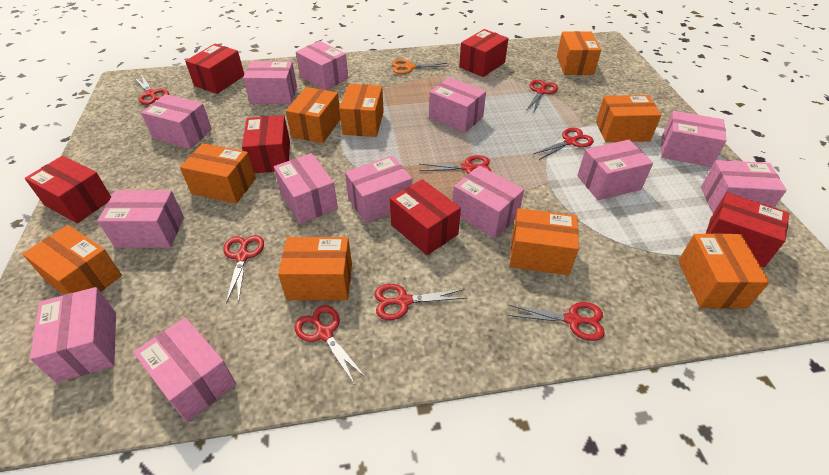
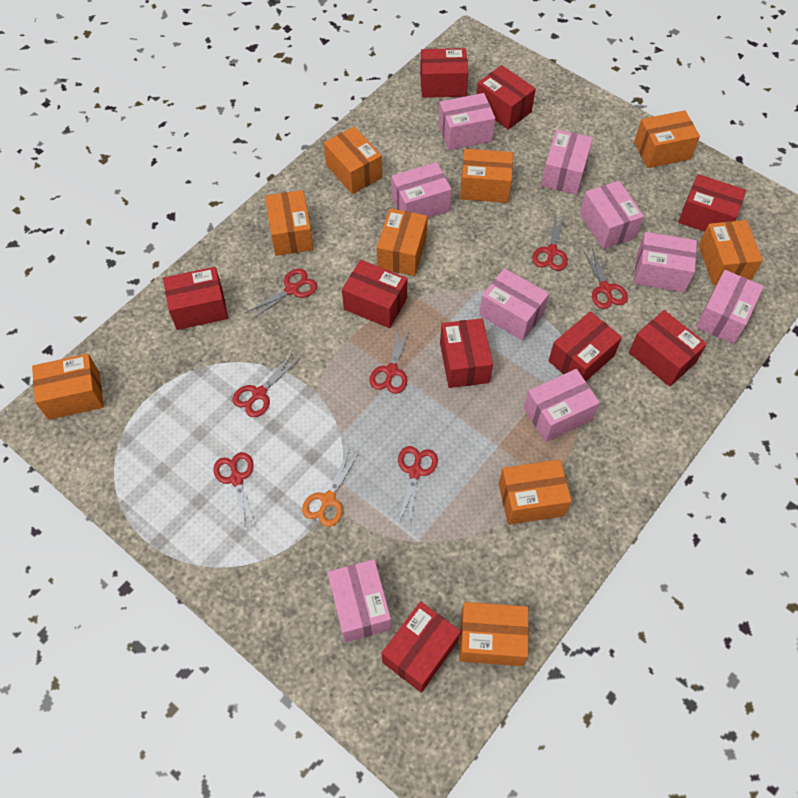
pink box: [30,287,116,383] [97,190,184,248] [133,317,236,422] [141,94,212,149] [243,61,297,104] [274,153,338,224] [296,41,348,90] [345,155,412,223] [429,77,486,133] [453,166,524,238] [577,140,653,200] [661,111,727,167] [701,160,787,214] = 13 -> [327,559,391,643] [391,162,452,218] [438,93,495,150] [479,268,549,341] [524,369,600,442] [541,129,593,195] [580,181,644,249] [634,232,697,292] [696,270,764,344] = 9
red box: [25,156,111,223] [185,44,244,94] [242,115,290,173] [390,179,461,255] [459,29,509,77] [706,193,789,267] = 6 -> [163,267,228,330] [342,260,407,328] [382,601,461,693] [420,48,469,98] [440,318,493,388] [477,65,536,130] [548,311,622,381] [629,310,707,386] [678,174,746,232] = 9
red scissors: [135,76,169,105] [223,235,264,304] [294,305,366,385] [374,284,466,320] [419,155,492,174] [508,302,605,341] [526,80,558,113] [533,128,594,160] = 8 -> [213,452,256,531] [233,354,299,417] [246,269,317,319] [369,327,410,394] [398,446,438,526] [532,214,568,271] [583,248,628,309] = 7

